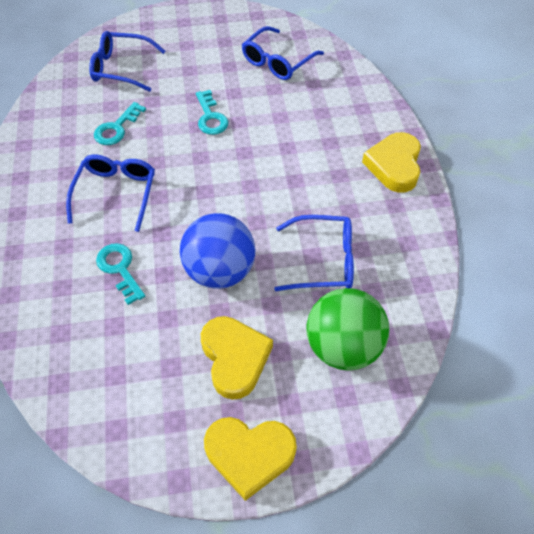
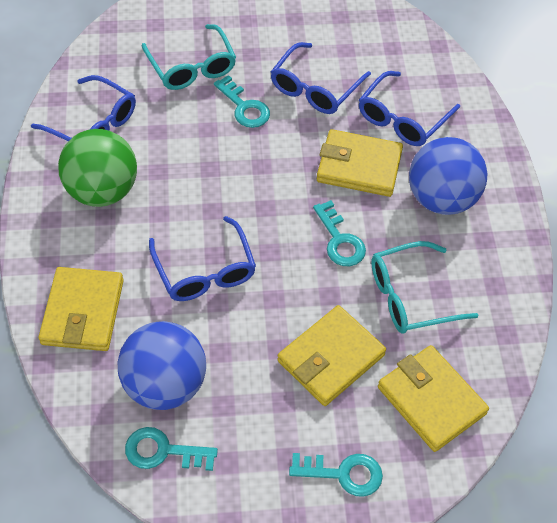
blue ball: [180,213,255,289] = 1 -> [118,321,206,410] [409,137,487,215] = 2
turquoise glasses: none = 0 -> [142,24,236,90] [371,241,479,333] = 2
turquoise key: [94,102,146,145] [96,243,145,305] [196,90,228,135] = 3 -> [125,427,218,471] [214,75,270,128] [289,453,383,497] [313,200,366,266] = 4
yellow heart: [201,316,273,400] [204,417,297,501] [362,132,421,193] = 3 -> none = 0
yellow wallet: none = 0 -> [38,267,124,351] [277,305,386,406] [317,129,403,197] [378,345,489,452] = 4

